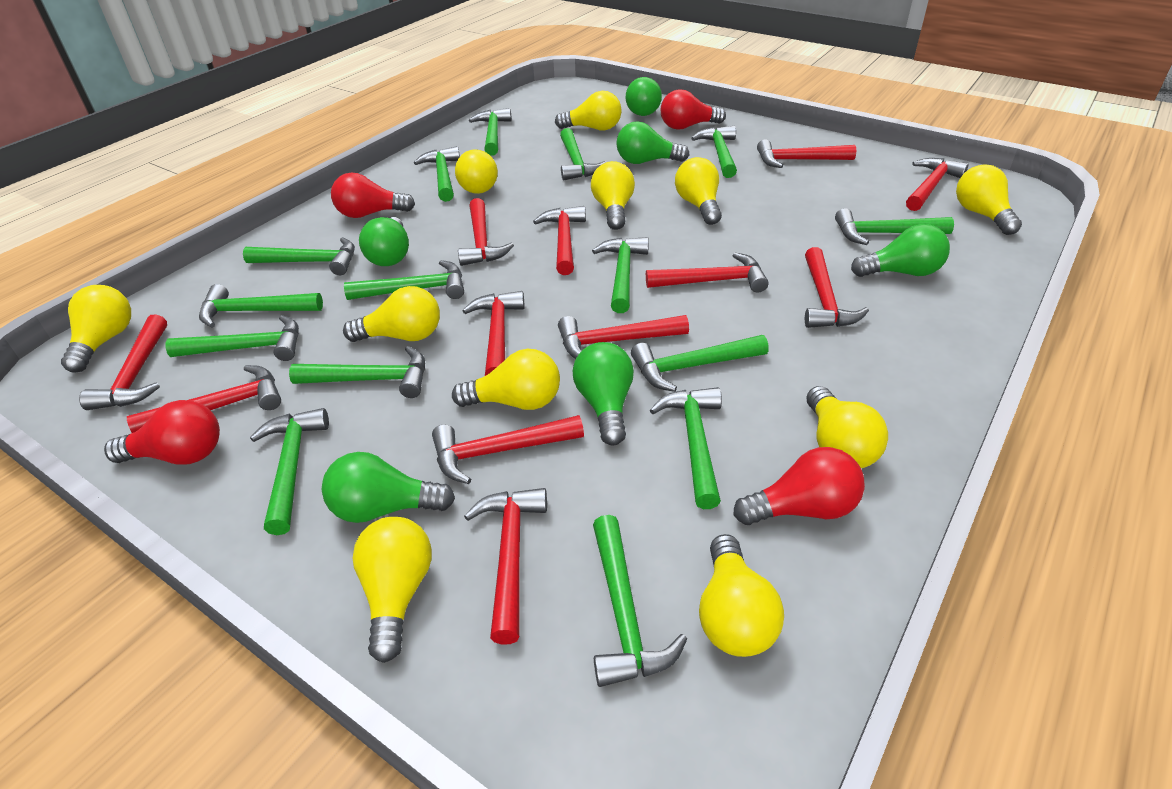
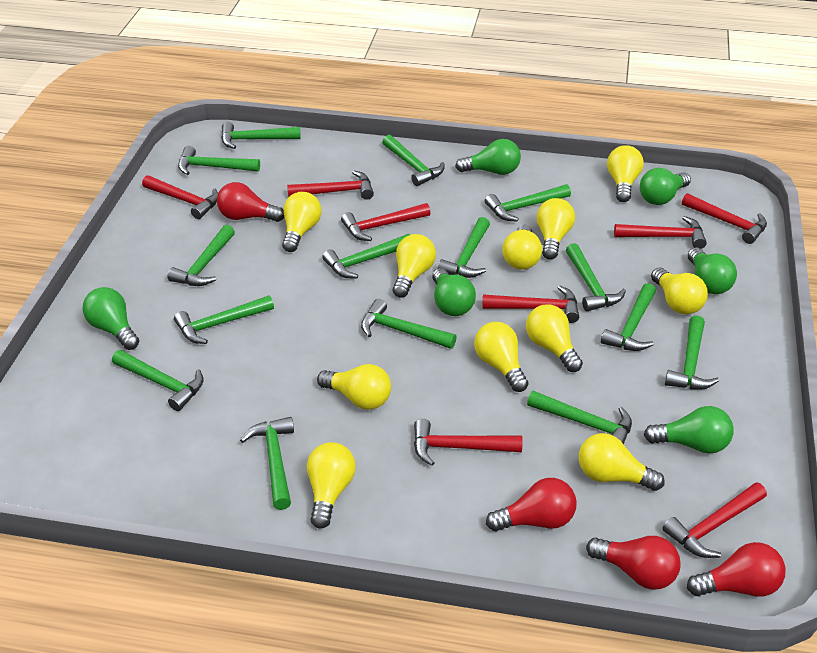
red hammer: [79,314,167,410] [127,365,281,433] [432,415,584,484] [458,198,514,266] [462,291,525,376] [464,488,547,645] [533,206,586,275] [558,315,689,359] [646,252,769,293] [757,139,856,168] [805,247,869,328] [906,158,968,211] = 12 -> [142,175,218,219] [287,171,374,200] [341,203,430,241] [414,419,523,466] [482,285,579,323] [614,216,707,249] [663,482,767,558] [682,193,767,244] = 8

